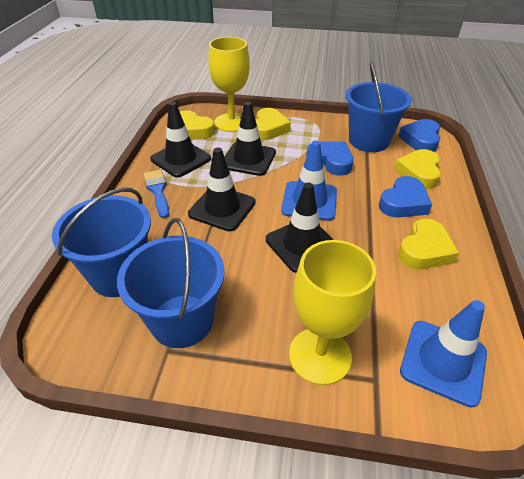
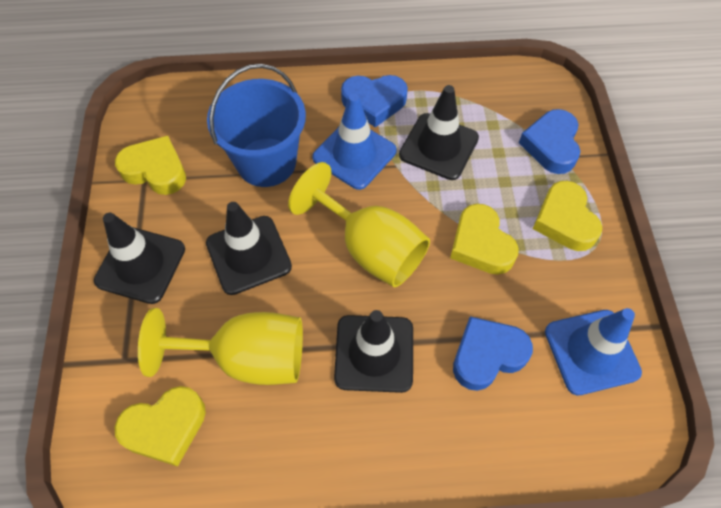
blue brush: [144,170,169,218] = 1 -> none = 0
blue bucket: [52,188,151,297] [117,218,225,348] [346,62,412,152] = 3 -> [207,64,306,187] = 1

